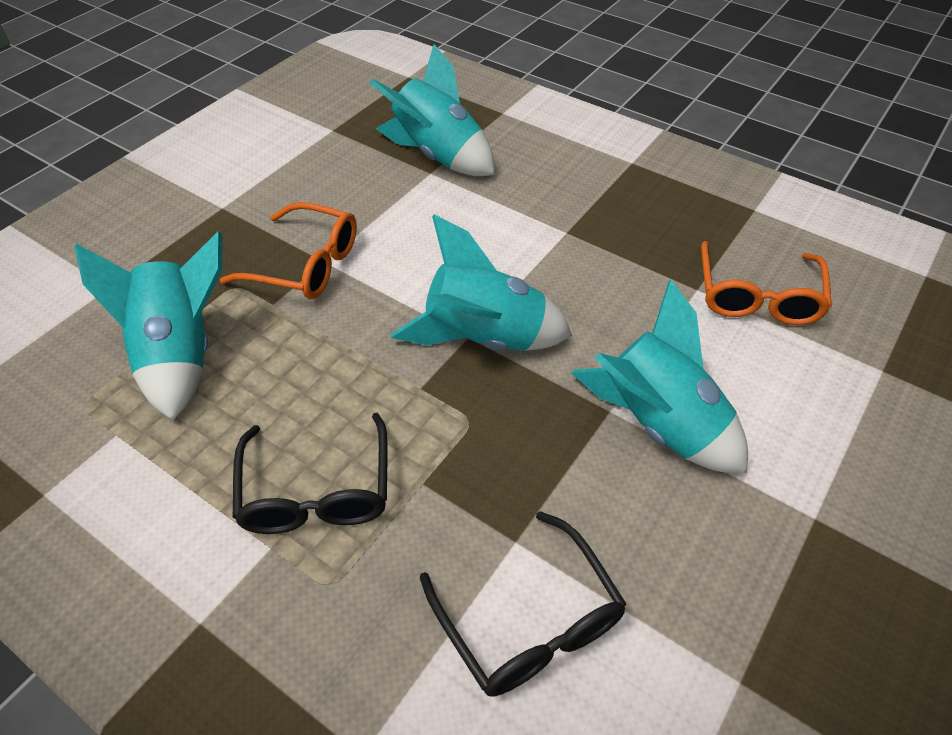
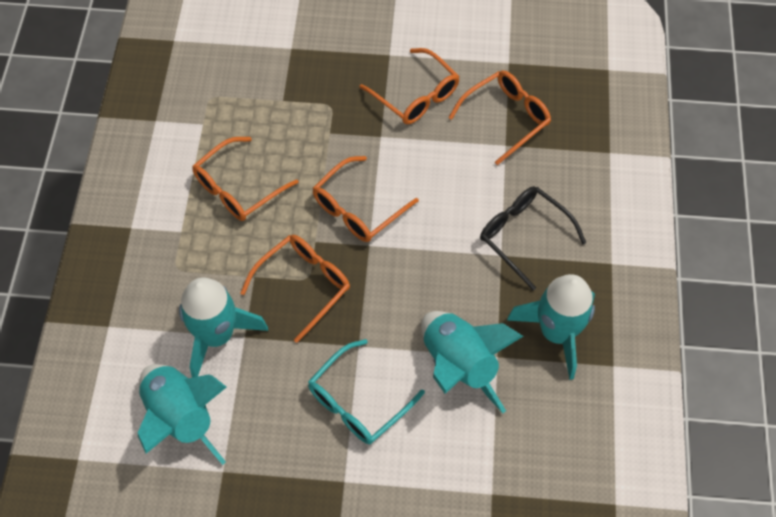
black glasses: [233,413,388,534] [420,511,627,696] = 2 -> [480,186,586,291] = 1
orange glasses: [220,202,357,299] [701,241,832,325] = 2 -> [192,137,298,221] [240,235,350,343] [313,156,419,242] [360,48,460,124] [448,70,551,165] = 5
turquoise glasses: none = 0 -> [308,339,425,444] = 1

